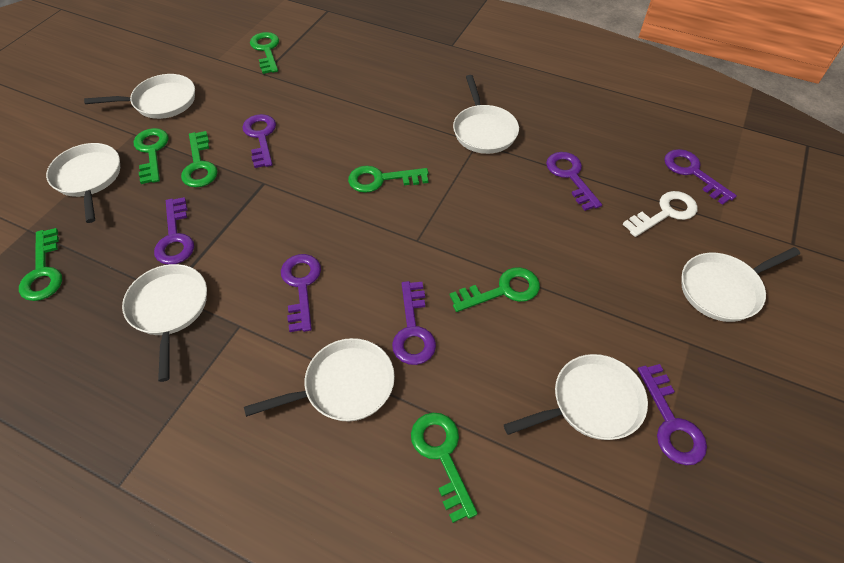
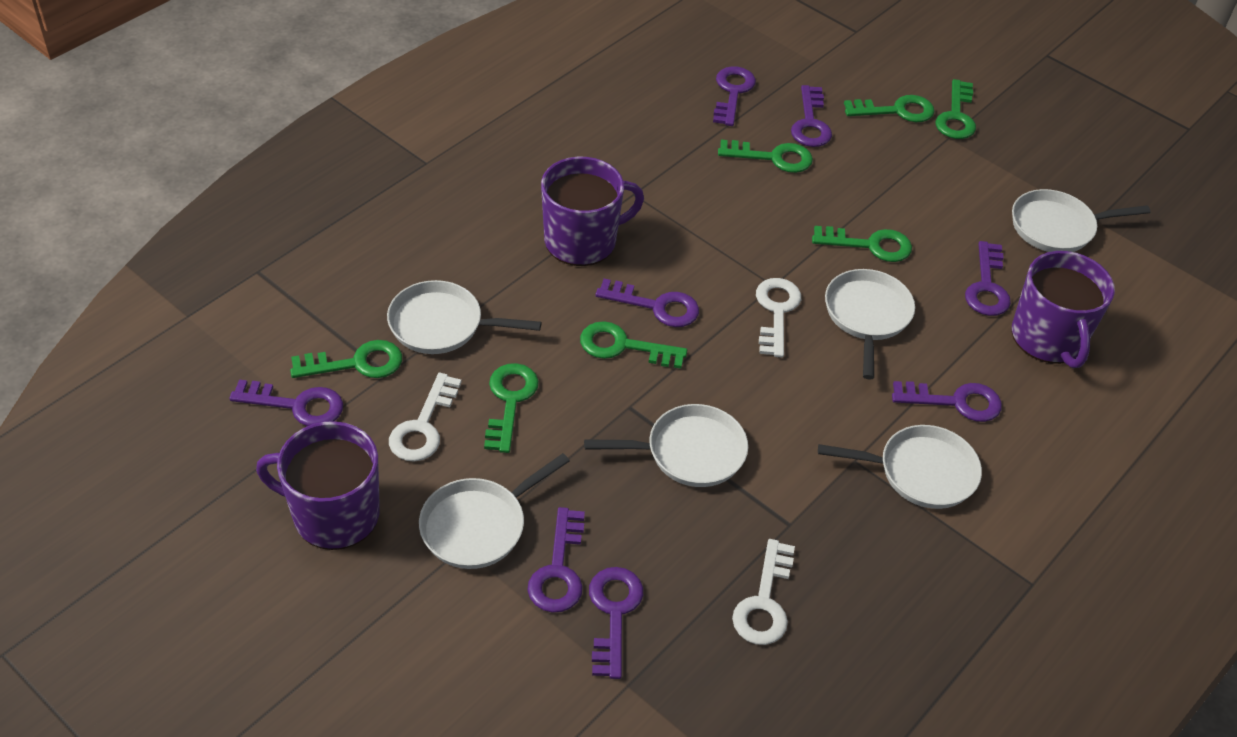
purple key: [154,197,194,265] [242,114,276,168] [281,254,321,332] [392,281,436,365] [546,152,602,211] [638,364,707,465] [664,149,737,205] = 7 -> [229,379,343,426] [527,507,585,613] [589,567,643,679] [596,279,699,327] [713,66,756,126] [791,85,832,147] [892,381,1002,422] [965,241,1011,316] = 8
purple mug: none = 0 -> [256,421,380,550] [541,157,644,266] [1011,251,1115,368] = 3
white key: [623,191,697,237] = 1 -> [389,373,462,462] [732,539,795,645] [756,278,801,357] = 3
white pan: [46,143,120,223] [84,74,195,119] [122,264,207,382] [244,338,395,422] [453,75,519,154] [504,354,648,440] [681,247,800,322] = 7 -> [387,280,541,354] [419,453,570,569] [584,404,748,487] [818,425,982,509] [825,269,915,380] [1012,189,1151,252] = 6

